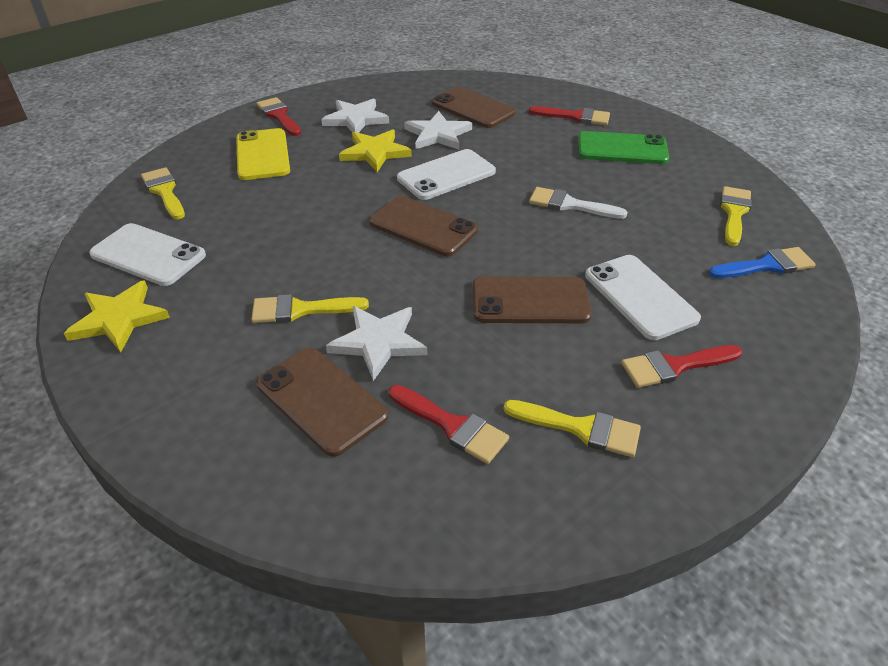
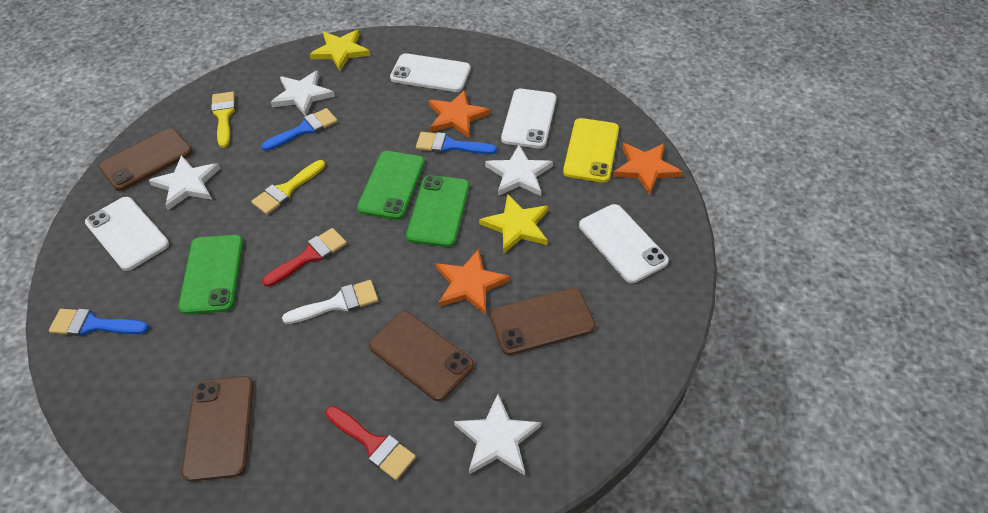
blue brush: [709,247,816,278] = 1 -> [49,309,149,336] [261,108,337,151] [416,132,497,154] = 3
green phone: [578,131,669,164] = 1 -> [178,235,243,314] [357,151,425,220] [406,175,469,247] = 3
orange star: none = 0 -> [428,90,490,138] [436,249,510,315] [613,143,682,195] = 3
red brush: [257,97,301,136] [389,385,509,464] [529,106,610,125] [621,345,742,388] = 4 -> [262,228,347,287] [325,406,416,480] = 2
white phone: [89,223,206,286] [397,149,496,200] [585,255,701,340] = 3 -> [85,197,169,271] [390,53,471,92] [501,89,556,148] [579,204,669,283] = 4
white star: [321,99,389,133] [326,306,427,381] [404,111,472,149] = 3 -> [149,155,221,210] [271,71,335,116] [454,394,541,475] [485,145,553,196] = 4
yellow brush: [141,167,185,219] [251,294,369,323] [504,400,641,457] [720,186,752,246] = 4 -> [211,91,235,148] [251,160,325,214] = 2

